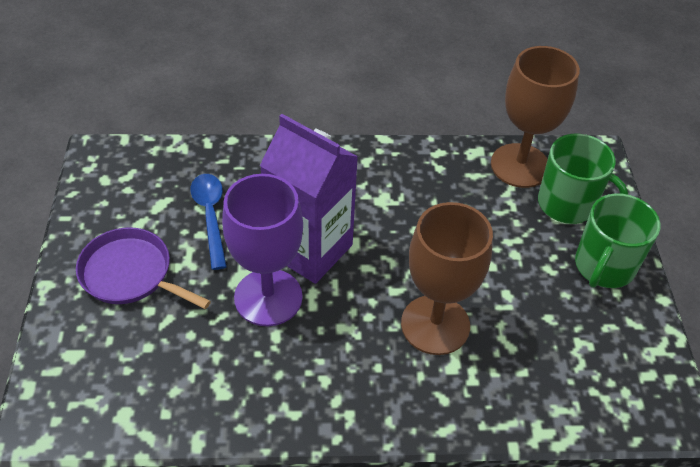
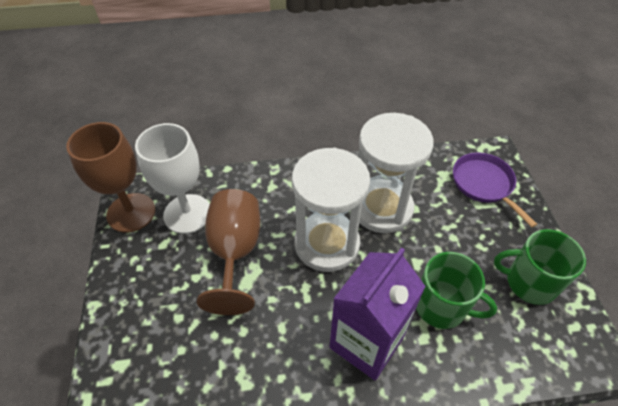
blue spoon: [191,174,227,270] = 1 -> none = 0
purple goblet: [222,174,303,326] = 1 -> none = 0
white goblet: none = 0 -> [135,123,210,234] = 1
white hourglass: none = 0 -> [292,148,370,272] [358,113,434,233] = 2

